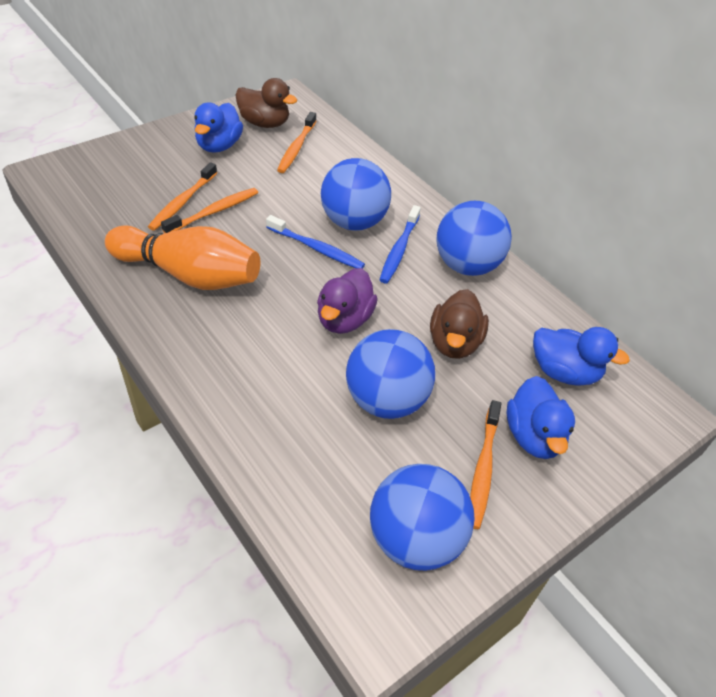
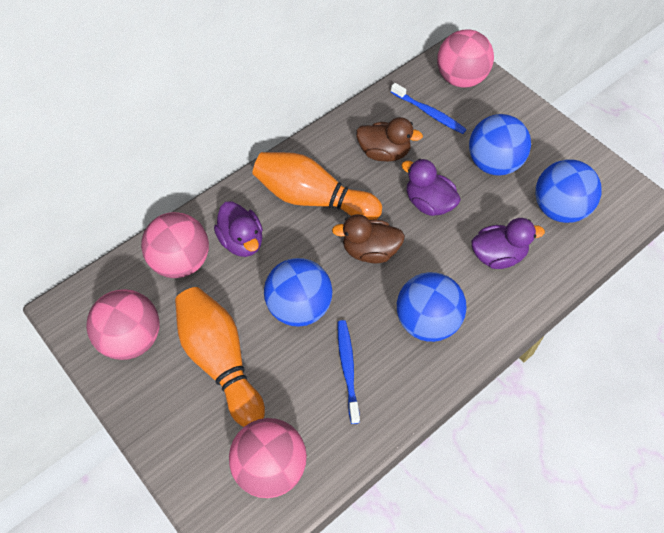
blue duck: [194,103,243,153] [507,376,575,459] [533,327,630,386] = 3 -> none = 0
orange bowling pin: [105,226,260,290] = 1 -> [175,287,265,427] [253,152,382,220] = 2
orange toothbrush: [148,162,217,231] [161,188,258,233] [277,112,316,173] [470,400,501,529] = 4 -> none = 0
pink ball: none = 0 -> [86,289,160,360] [141,212,209,278] [229,418,307,498] [437,29,494,88] = 4
purple duck: [317,268,378,334] = 1 -> [214,201,263,257] [401,159,461,216] [471,218,545,269] = 3

